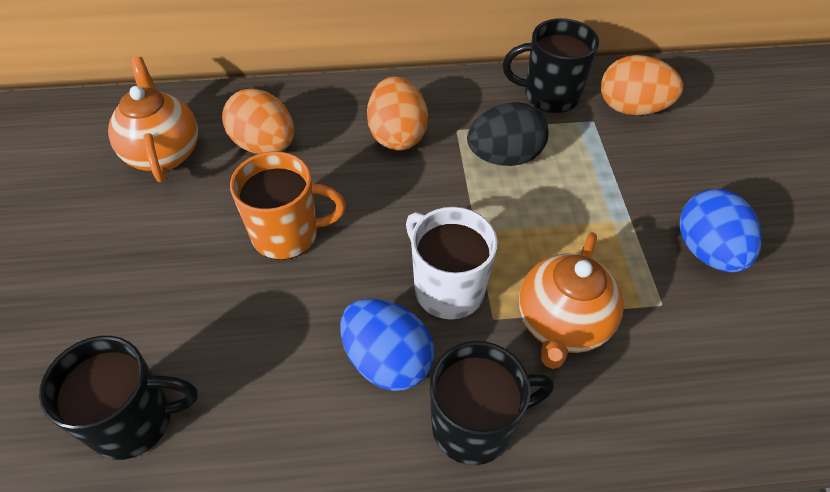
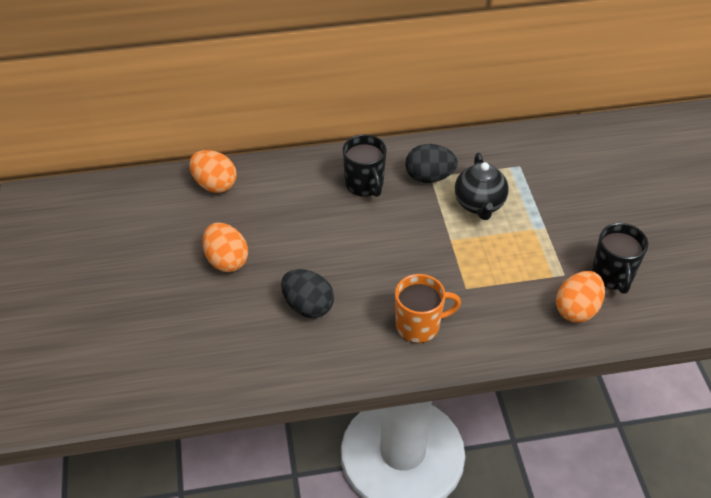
black egg: [467,102,548,166] = 1 -> [281,269,334,318] [405,144,458,183] = 2
black mug: [39,336,198,460] [430,341,554,465] [503,18,599,113] = 3 -> [343,134,387,197] [592,223,648,294] = 2
black teapot: none = 0 -> [455,153,509,220] = 1
blue egg: [340,298,434,391] [680,189,762,272] = 2 -> none = 0
orange teapot: [108,57,198,182] [519,232,624,369] = 2 -> none = 0
white mug: [406,207,498,320] = 1 -> none = 0

